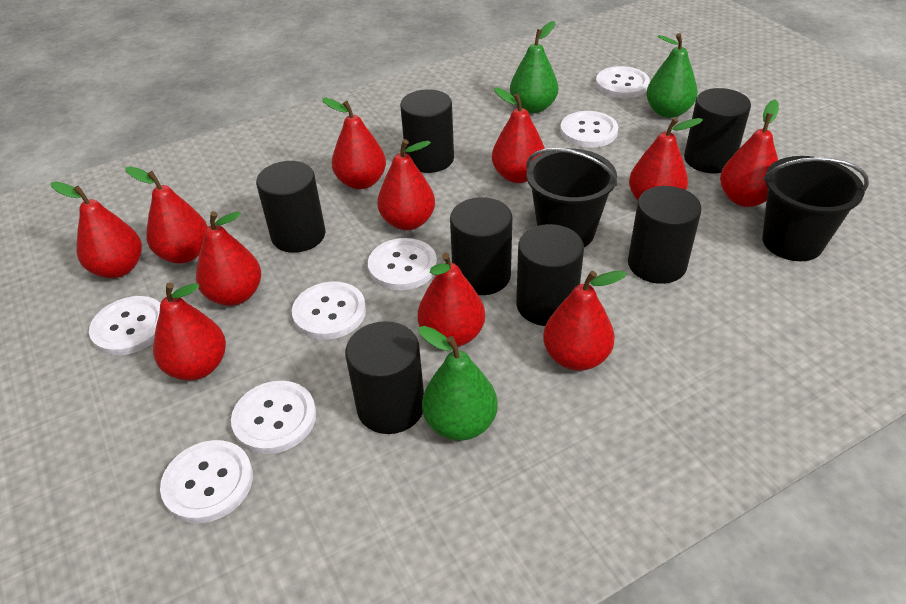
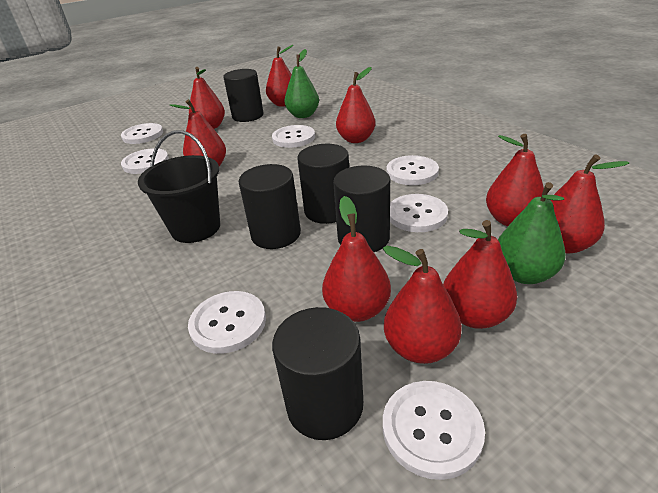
black bucket: [527,148,618,247] [762,156,869,261] = 2 -> [138,130,220,243] = 1
black cylinder: [256,161,326,253] [345,321,424,434] [400,89,454,173] [450,197,512,295] [516,224,584,326] [628,186,702,284] [684,88,751,173] = 7 -> [223,69,263,122] [239,164,301,249] [272,307,363,440] [297,144,349,224] [333,166,390,252] = 5
green pear: [418,326,498,441] [510,21,558,113] [646,33,698,118] = 3 -> [284,49,319,118] [498,182,566,284] = 2
red pear: [51,181,142,278] [126,166,208,263] [153,283,226,380] [196,211,261,306] [322,98,386,189] [377,139,435,230] [418,253,485,347] [492,87,545,183] [543,271,627,371] [629,118,703,200] [720,100,779,207] = 11 -> [170,99,226,166] [189,67,225,129] [266,45,293,107] [322,196,391,322] [336,67,376,143] [383,246,462,364] [443,220,517,329] [486,134,544,226] [551,154,629,254] = 9

